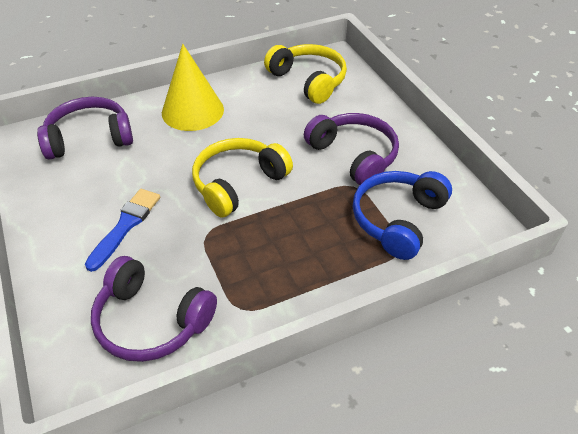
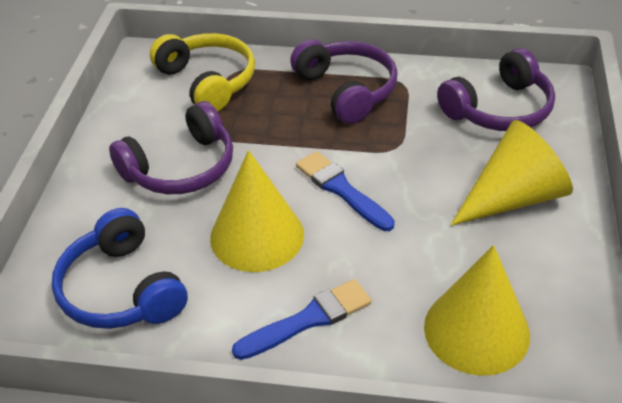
blue brush: [85,189,160,272] = 1 -> [232,279,372,360] [296,151,395,231] = 2
yellow cone: [162,44,224,131] = 1 -> [210,150,304,272] [424,245,530,376] [451,120,573,226] = 3
yellow headphones: [192,138,293,217] [264,44,347,104] = 2 -> [150,33,255,112] = 1

